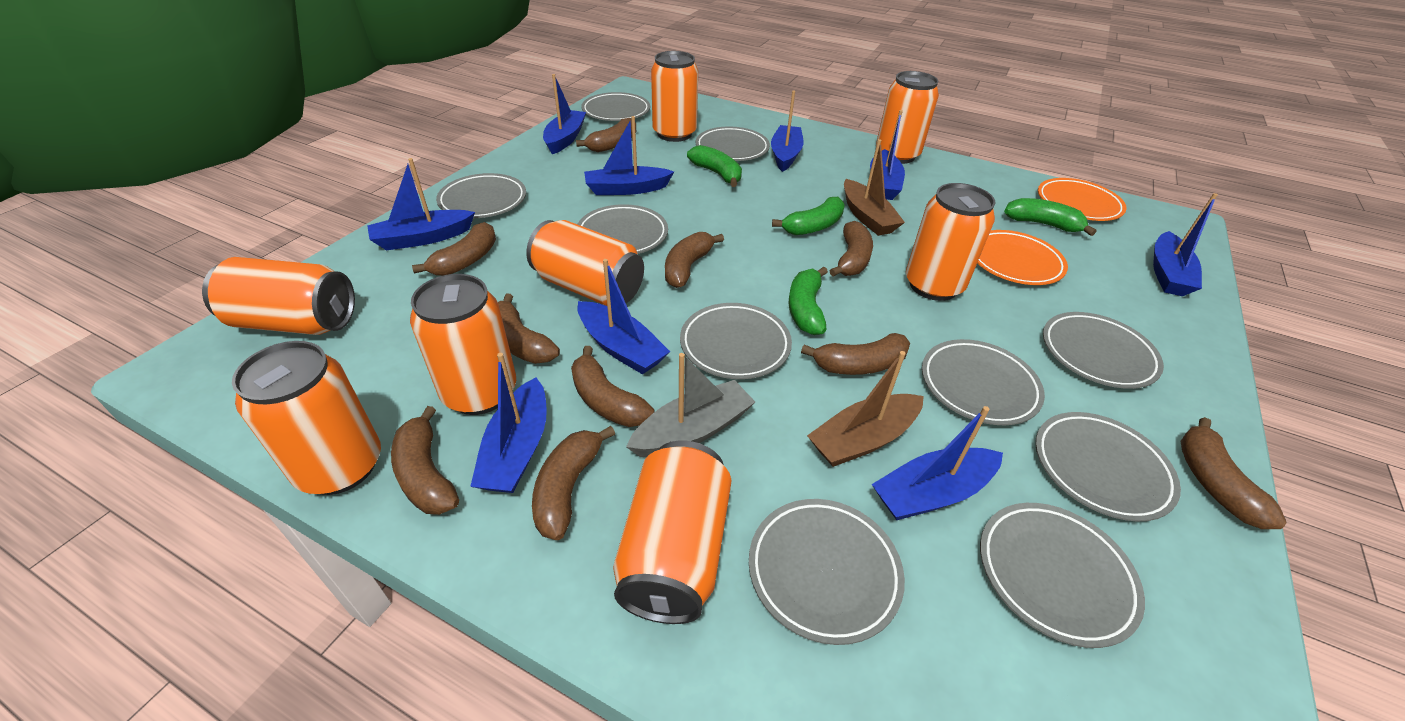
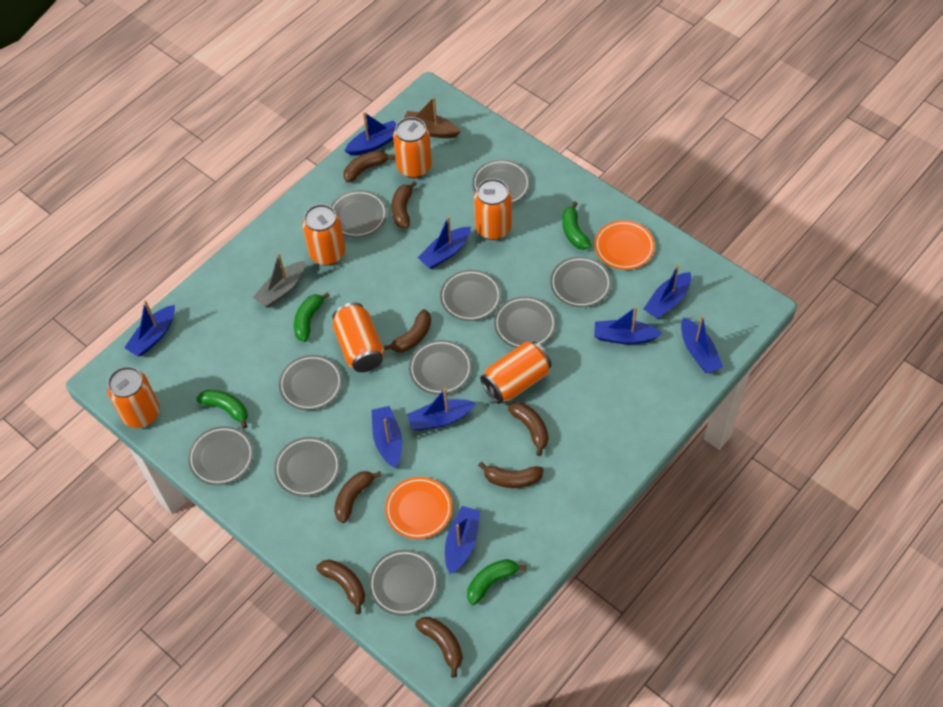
brown banana: [391,406,459,515] [412,222,496,276] [498,294,560,364] [532,426,615,540] [571,346,654,427] [576,118,636,152] [665,232,724,288] [801,333,910,375] [830,221,873,276] [1180,417,1286,529] = 10 -> [316,559,365,614] [334,471,381,523] [343,150,395,183] [384,309,431,352] [392,181,417,228] [415,617,463,678] [478,462,544,488] [508,402,548,456] = 8
brown boat: [807,351,924,467] [844,139,905,236] = 2 -> [403,97,461,138] = 1
orange can: [202,257,355,335] [232,341,381,495] [410,274,516,415] [526,220,644,306] [613,441,731,624] [651,51,698,142] [876,71,939,164] [906,183,995,301] = 8 -> [107,367,160,428] [302,204,345,265] [333,302,385,372] [393,117,432,178] [474,178,512,240] [480,342,551,404] = 6

